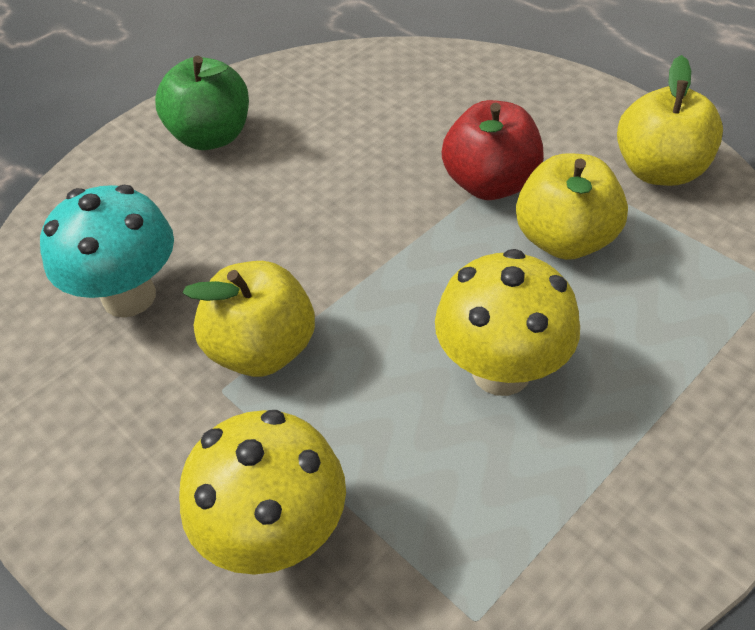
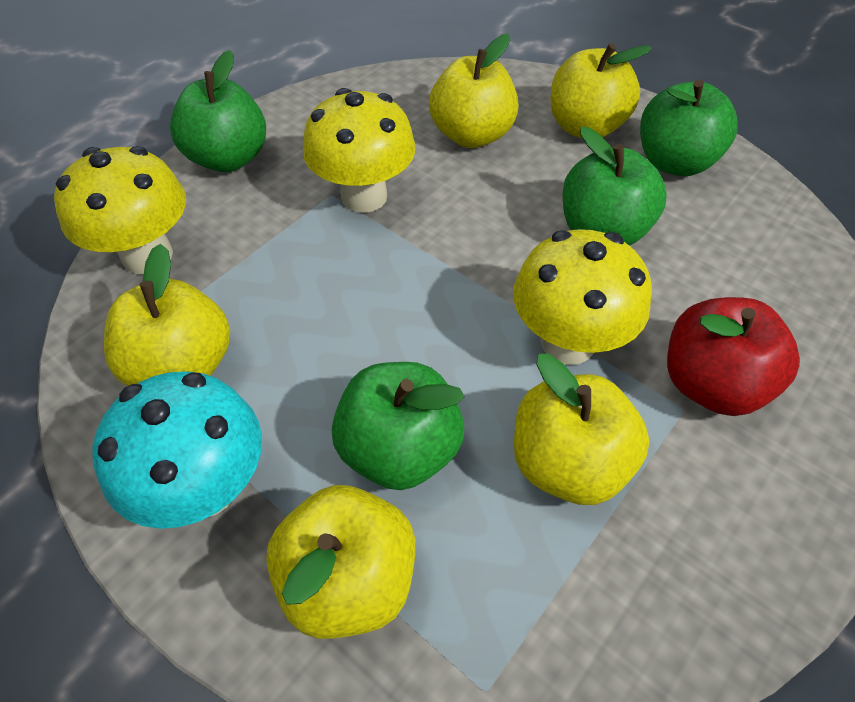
green apple: [155,56,249,150] = 1 -> [170,50,266,172] [332,362,465,490] [562,127,667,246] [640,79,738,176] = 4
yellow apple: [183,261,315,377] [516,153,628,260] [617,55,723,186] = 3 -> [104,244,230,386] [266,485,416,639] [429,34,519,148] [514,354,650,505] [550,43,652,138] = 5
yellow mushroom: [179,410,346,575] [435,249,580,396] = 2 -> [54,146,186,274] [303,88,416,213] [513,229,652,365] = 3

